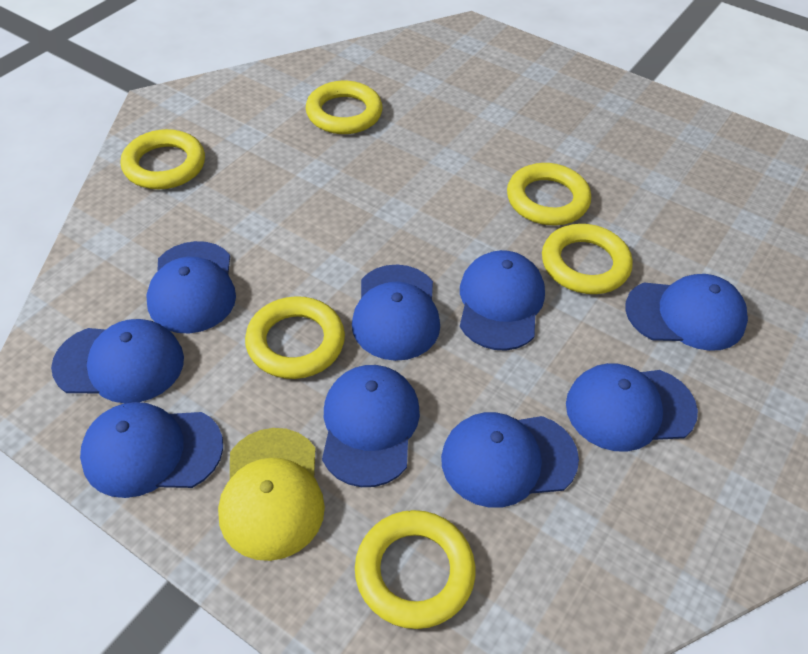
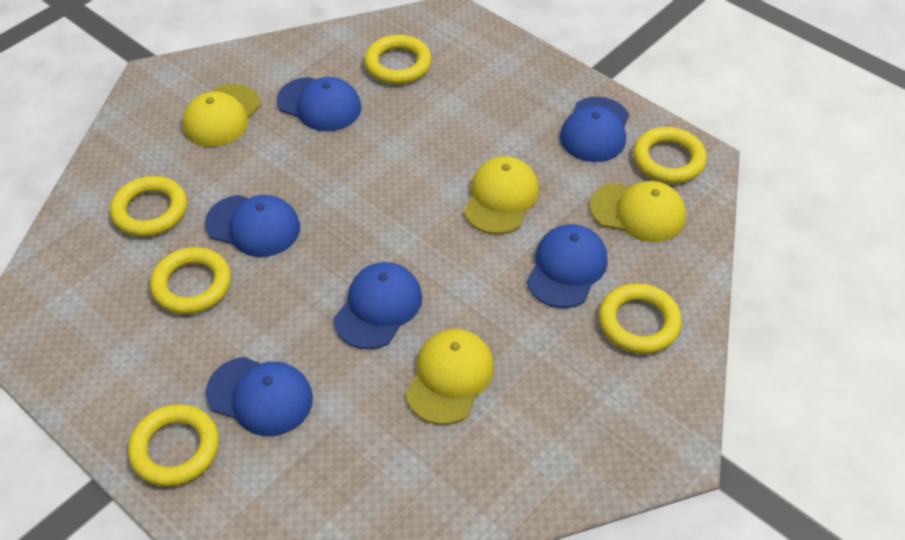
blue cap: [51,319,184,403] [80,402,223,498] [146,241,236,333] [322,365,420,487] [352,264,440,361] [441,412,579,508] [460,250,545,351] [566,363,698,452] [625,274,748,351] = 9 -> [205,195,300,257] [205,357,313,436] [277,77,361,131] [334,262,422,349] [527,224,608,308] [560,97,629,162] = 6
yellow cap: [218,428,325,561] = 1 -> [182,84,261,147] [405,329,494,425] [464,156,539,234] [590,181,686,242] = 4

